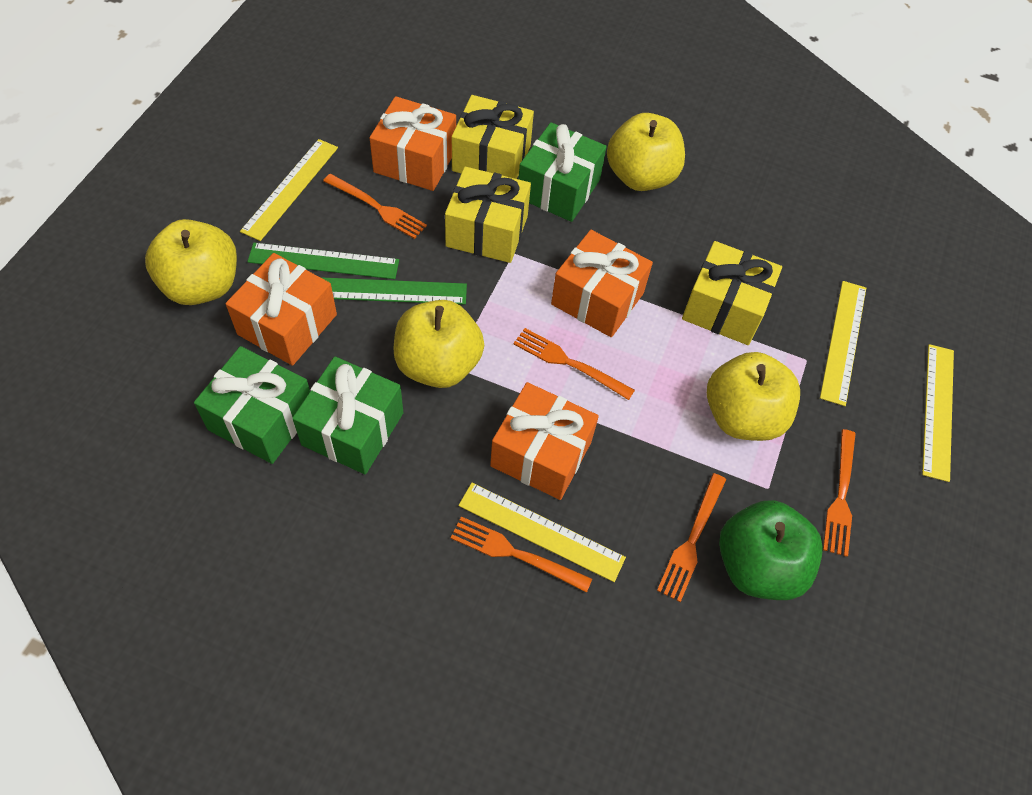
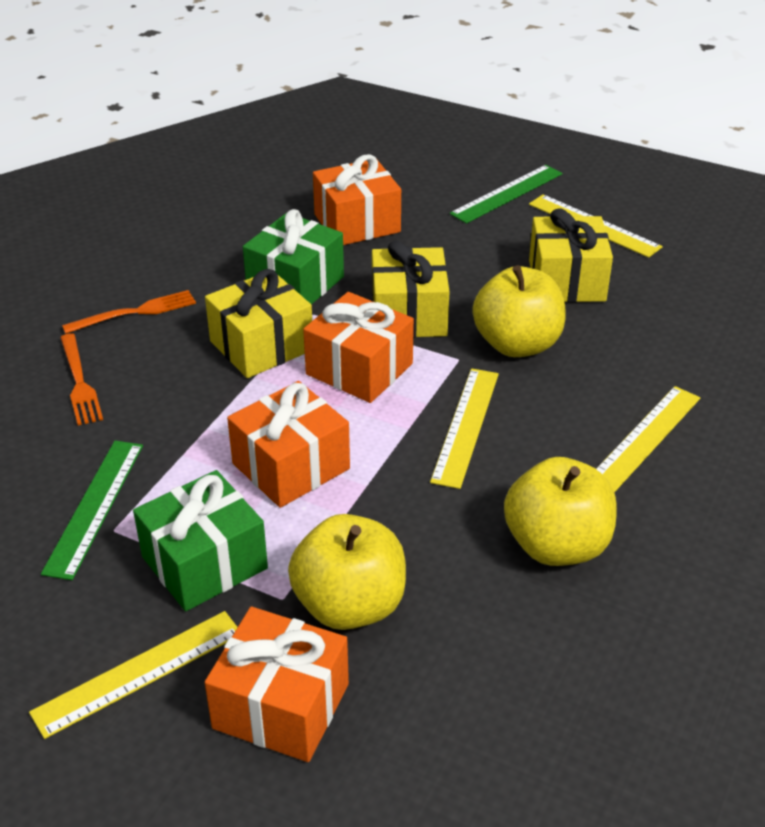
green apple: [719,500,823,600] = 1 -> none = 0
green gift: [194,346,310,464] [292,356,403,475] [519,122,607,222] = 3 -> [133,470,268,611] [243,209,344,305] = 2
orange fork: [323,174,427,239] [450,516,592,593] [513,328,635,400] [657,473,726,602] [823,429,856,557] = 5 -> [60,333,103,426] [62,290,196,334] = 2
yellow apple: [145,219,237,305] [393,300,484,388] [607,113,685,191] [707,352,800,441] = 4 -> [288,514,406,630] [472,265,566,357] [504,457,617,566] = 3

